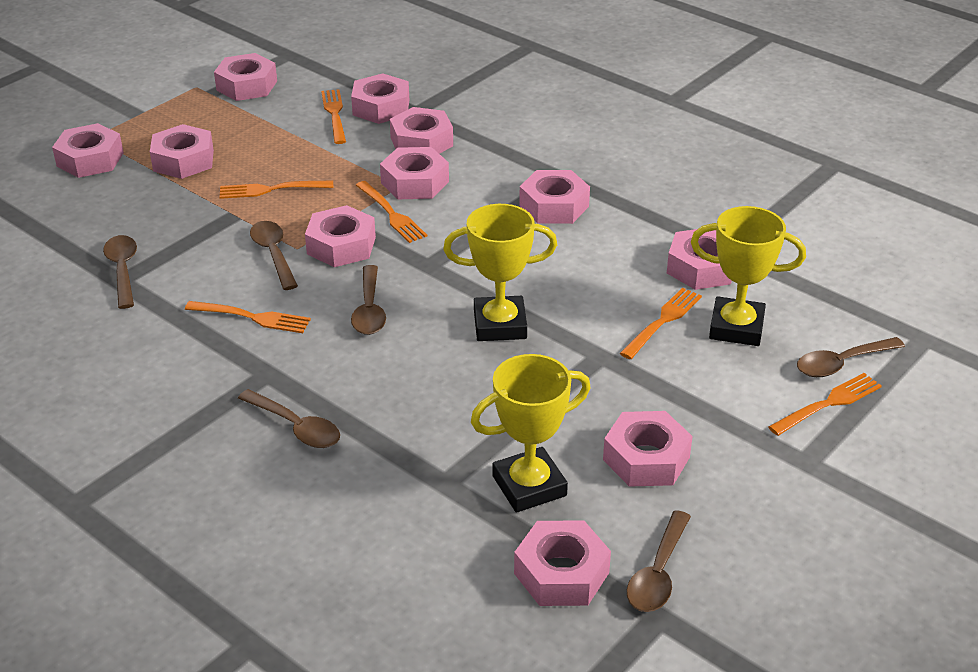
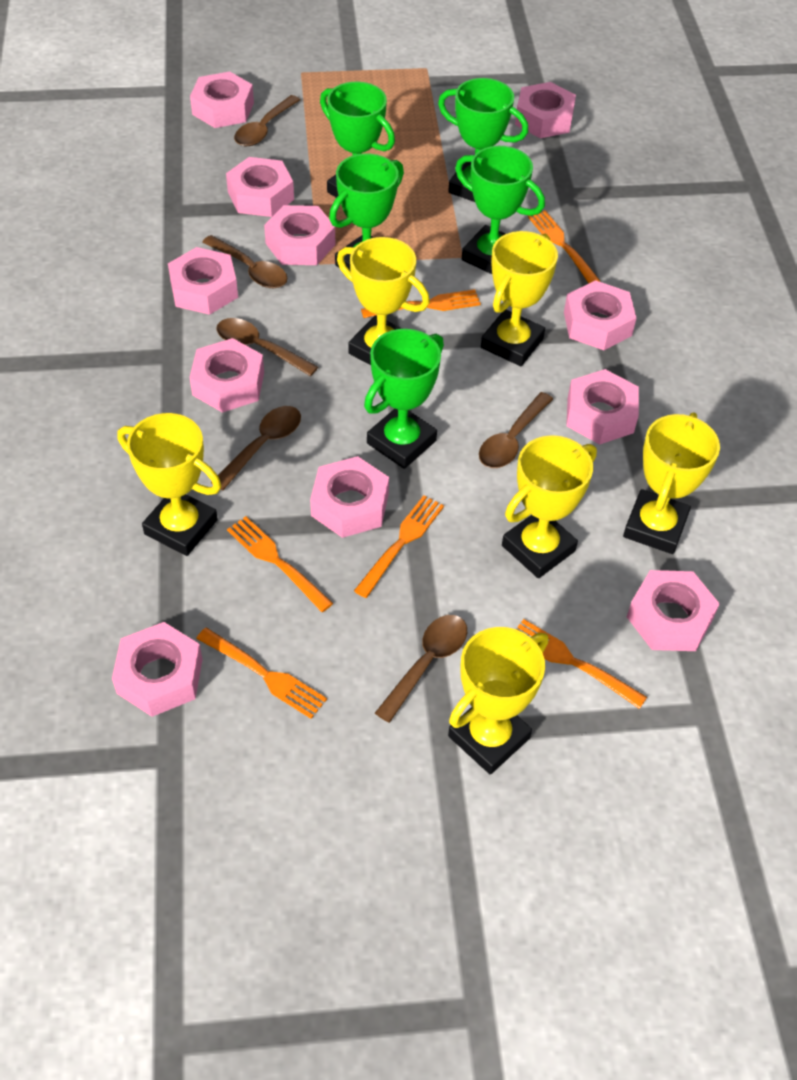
green trophy: none = 0 -> [320,82,395,198] [329,154,404,270] [364,329,444,469] [438,78,528,202] [455,146,545,274] = 5
yellow trophy: [443,204,557,341] [471,354,591,513] [691,206,806,346] = 3 -> [117,413,221,556] [337,237,430,365] [448,627,548,774] [481,231,558,366] [502,435,597,578] [623,412,720,554] = 6

